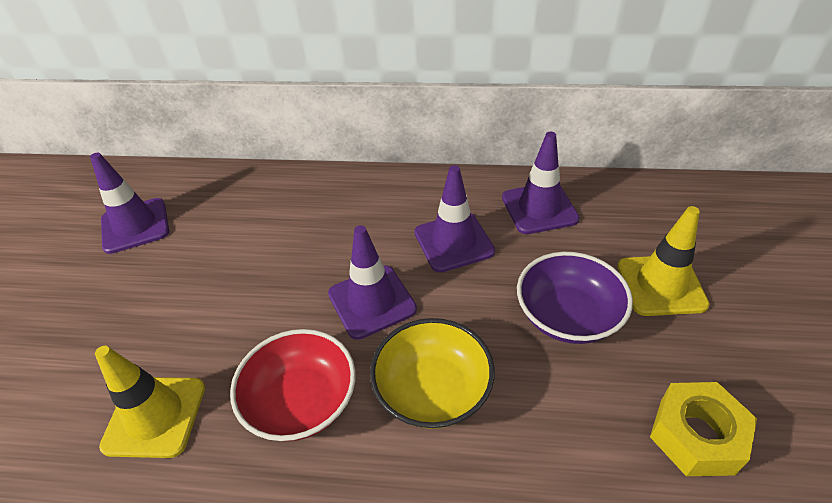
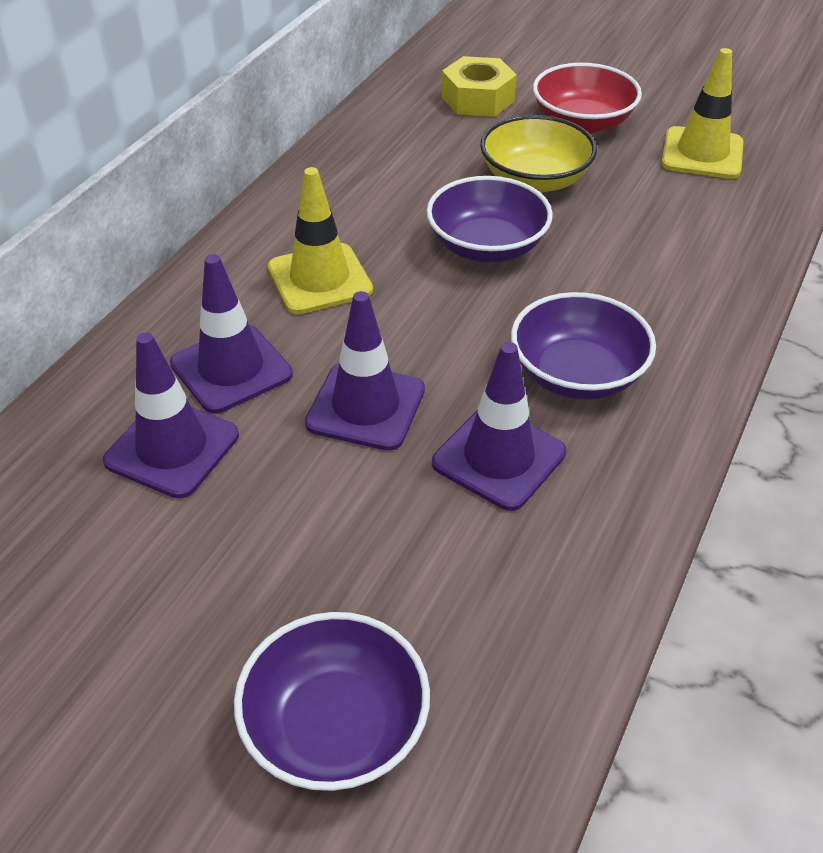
purple bowl: [517,252,633,344] = 1 -> [234,612,430,791] [426,176,553,263] [511,292,656,400] = 3

